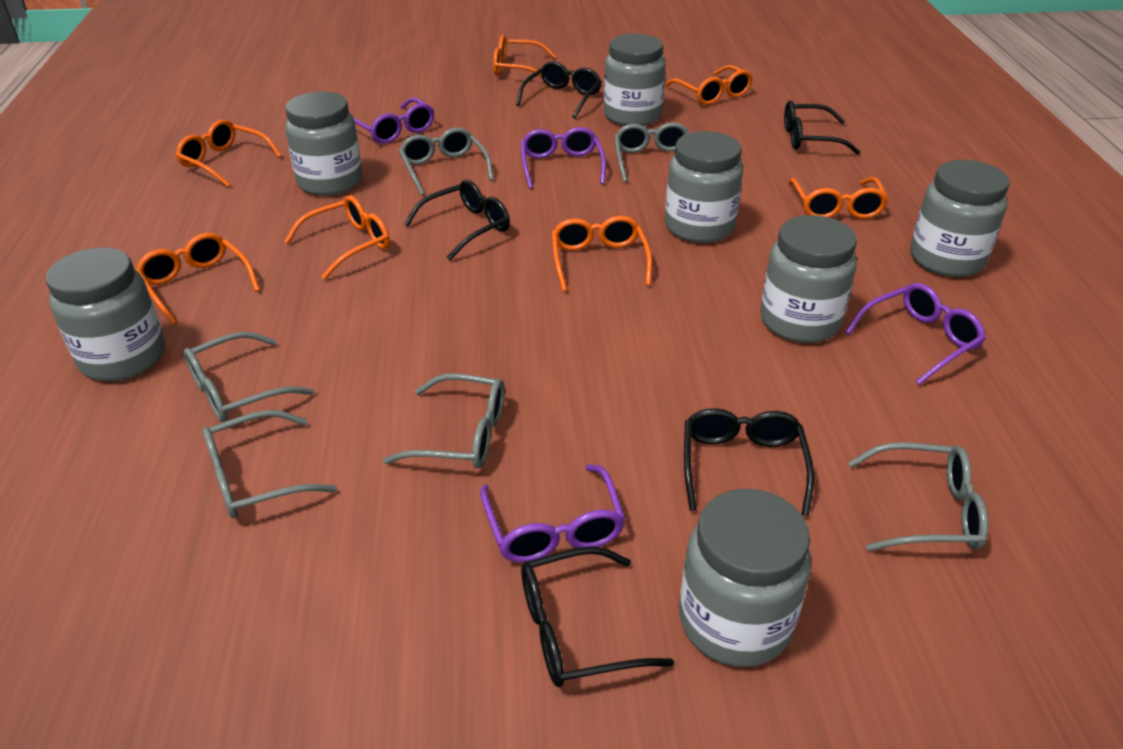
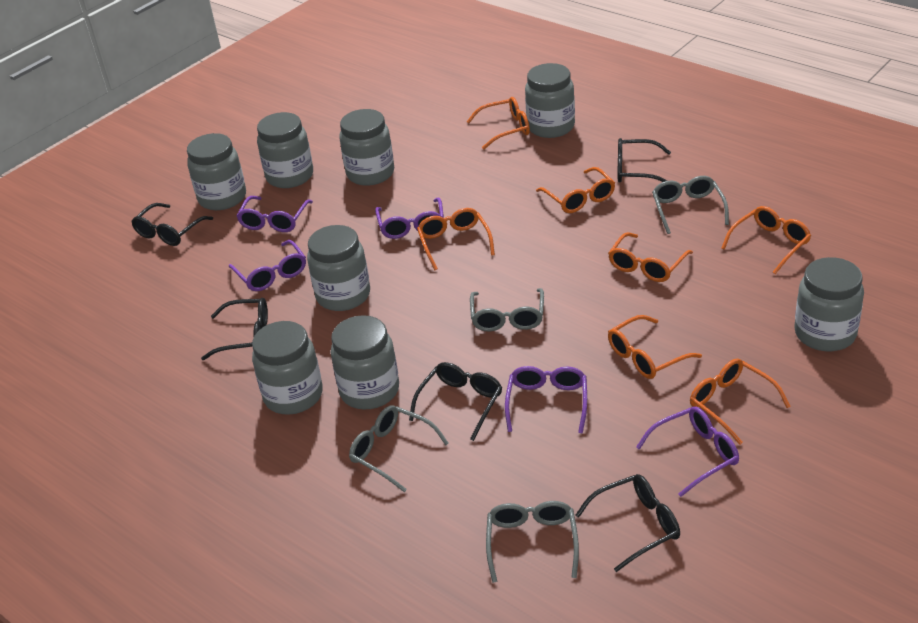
grey glasses: [184,332,314,422] [202,410,337,518] [383,374,505,469] [399,127,494,195] [614,122,690,182] [848,442,988,551] = 6 -> [349,405,449,492] [470,288,544,332] [486,501,579,583] [652,176,729,234] = 4
grey jar: [46,247,165,381] [285,92,362,196] [604,34,666,126] [665,131,743,243] [679,489,811,667] [760,215,857,343] [910,160,1010,277] = 7 -> [187,133,246,210] [252,321,323,415] [257,112,313,188] [307,225,370,311] [331,315,399,409] [339,109,394,186] [525,63,575,138] [794,257,864,351] = 8
purple glasses: [354,97,434,144] [480,464,625,563] [521,127,606,189] [845,283,986,385] = 4 -> [229,240,306,291] [237,196,313,232] [375,197,444,239] [505,366,587,434] [636,407,739,497] = 5

